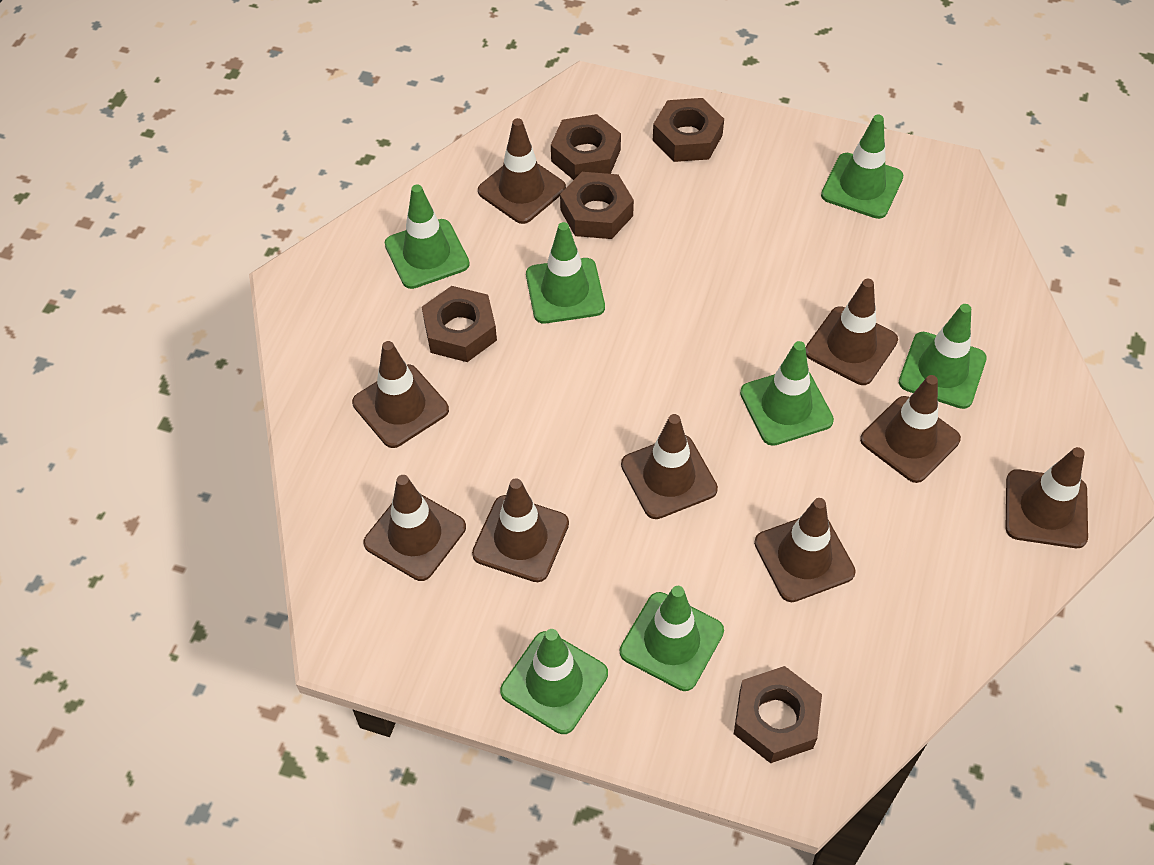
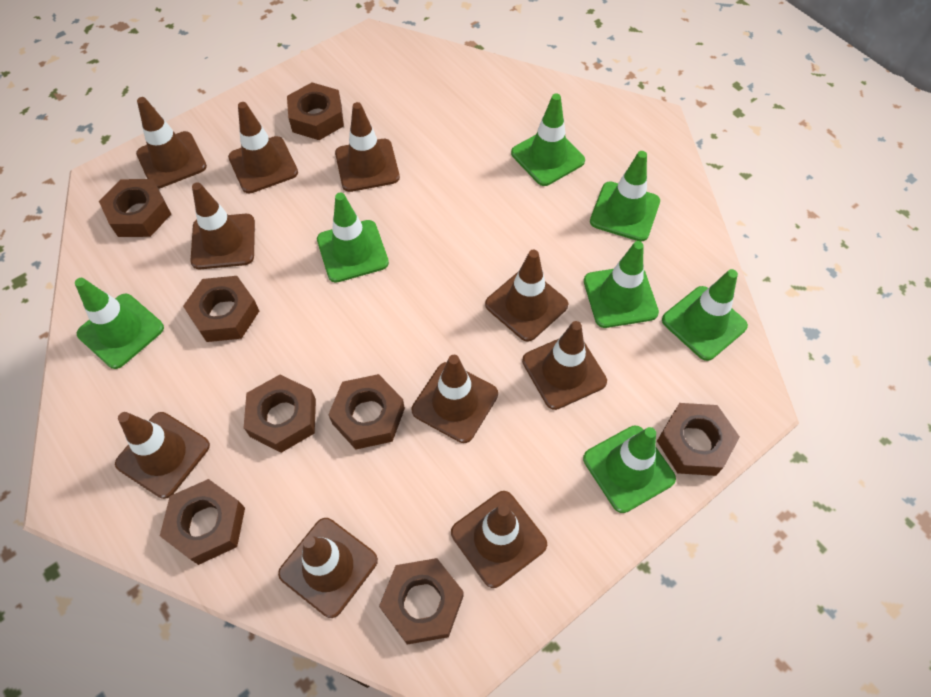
brown nut: [422,286,497,362] [551,114,621,180] [560,172,634,239] [653,98,724,162] [734,666,822,763] = 5 -> [99,179,171,237] [160,479,245,565] [183,276,259,342] [244,375,316,453] [287,83,344,140] [328,374,405,449] [379,558,464,645] [657,403,740,476] = 8
brown traffic cone: [352,341,449,448] [363,475,466,581] [472,478,569,582] [478,118,566,224] [621,414,718,519] [754,498,856,602] [806,279,898,385] [860,375,961,483] [1006,447,1088,548] = 9 -> [115,412,210,499] [136,97,207,189] [190,182,255,269] [228,102,298,194] [278,518,378,618] [335,102,400,192] [412,355,498,443] [451,491,547,588] [485,250,568,342] [522,321,607,410] = 10

